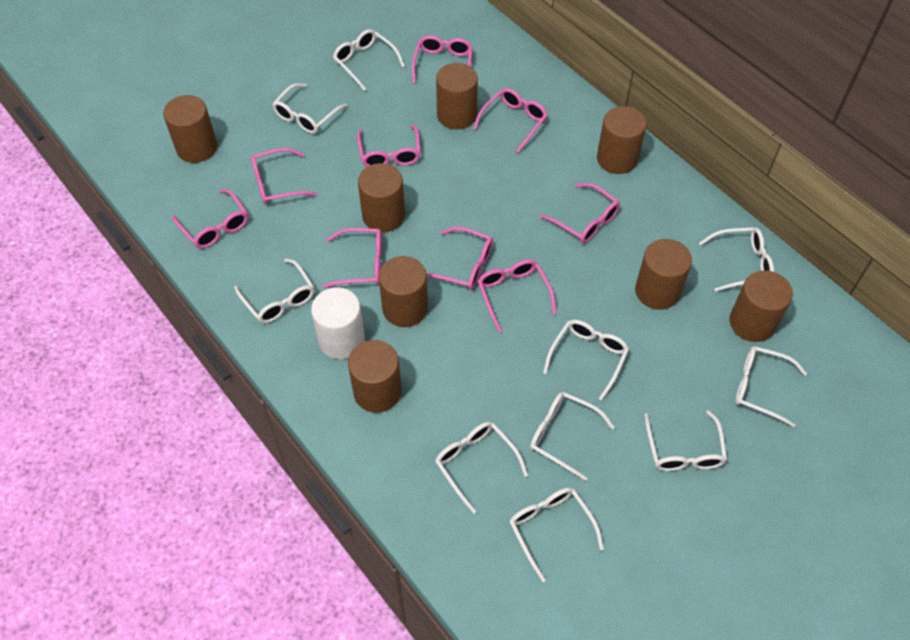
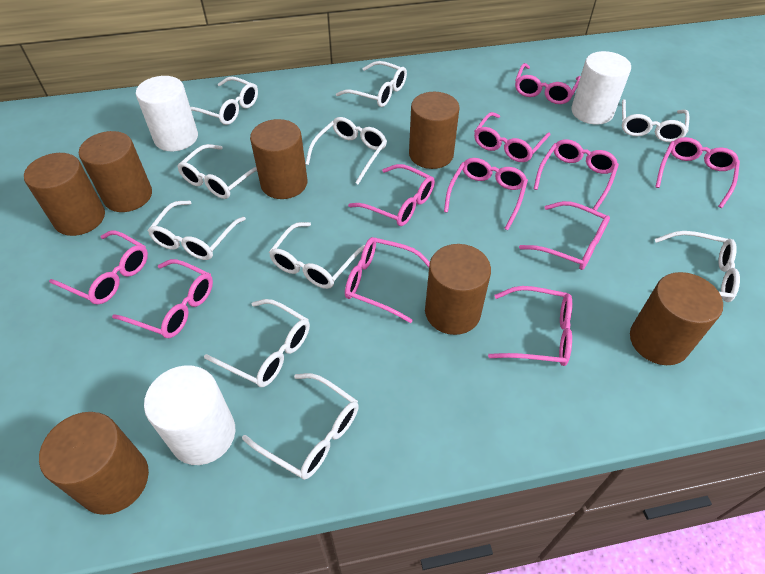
brown cylinder: [163,95,217,163] [348,340,402,413] [358,163,405,232] [379,256,428,327] [436,63,478,129] [597,106,647,174] [635,239,692,310] [729,270,793,342] = 8 -> [24,153,105,236] [39,412,149,515] [79,131,152,212] [250,119,307,199] [409,92,460,169] [425,244,491,335] [630,272,723,365] = 7
pink glasses: [172,189,248,248] [251,148,317,204] [323,228,382,288] [357,124,421,167] [412,36,473,84] [426,227,493,290] [473,88,548,153] [478,260,556,332] [540,183,620,243] = 9 -> [49,230,148,305] [112,259,213,338] [345,237,430,323] [348,164,435,226] [444,158,528,230] [474,112,550,162] [488,286,572,366] [515,63,581,104] [519,201,610,270] [534,139,619,211] [655,137,740,208] = 11
white cylinder: [311,287,365,359] = 1 -> [136,76,198,151] [144,365,235,465] [571,51,631,125] = 3

